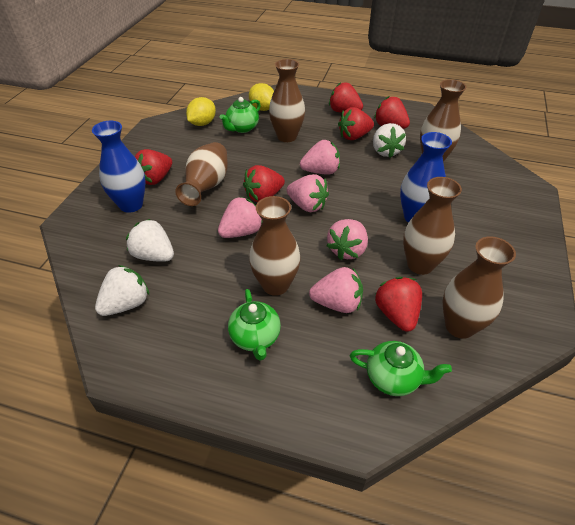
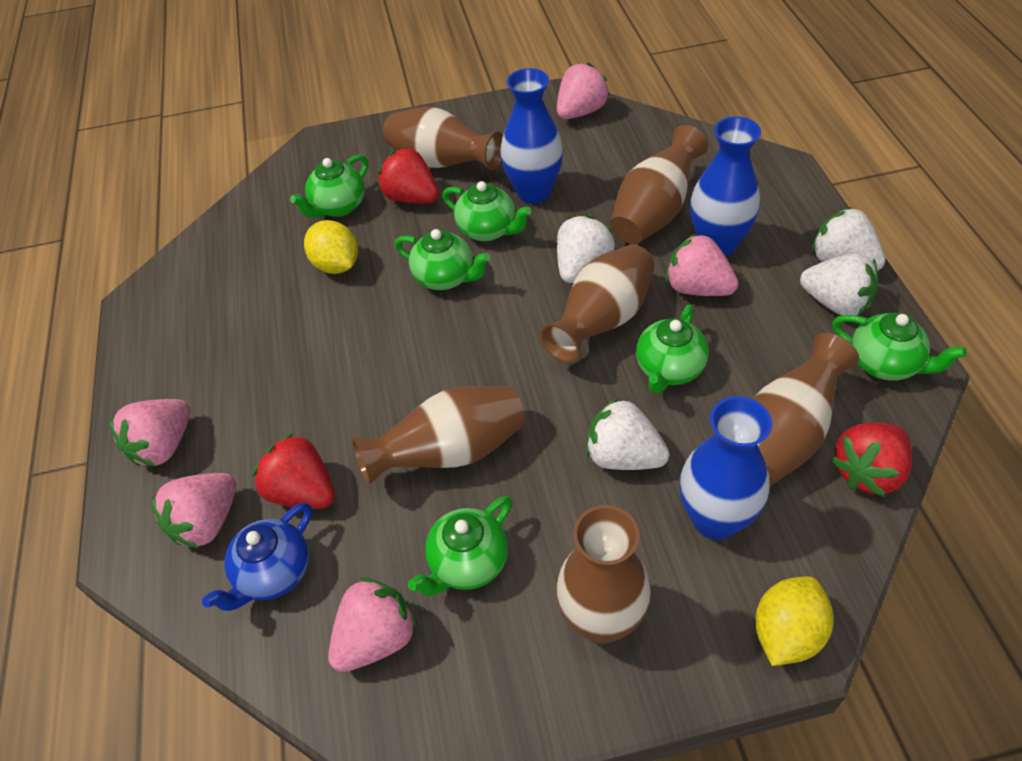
blue teapot: none = 0 -> [202,502,312,611] = 1
blue vase: [92,121,146,213] [400,132,452,223] = 2 -> [500,68,563,204] [680,396,772,540] [690,117,761,257] = 3
green teapot: [220,97,261,133] [228,289,281,360] [350,341,452,396] = 3 -> [290,155,368,218] [395,229,490,290] [408,496,512,596] [442,181,531,241] [636,304,709,394] [832,313,967,381] = 6
red strawberry: [135,149,172,185] [243,165,285,202] [329,83,363,113] [338,107,374,140] [374,96,410,129] [375,277,422,332] = 6 -> [253,433,335,509] [378,147,439,204] [831,422,912,497] = 3
white strawberry: [95,265,149,316] [126,219,174,262] [373,123,406,158] = 3 -> [557,215,615,283] [586,398,669,470] [800,253,878,316] [812,207,885,271] = 4

